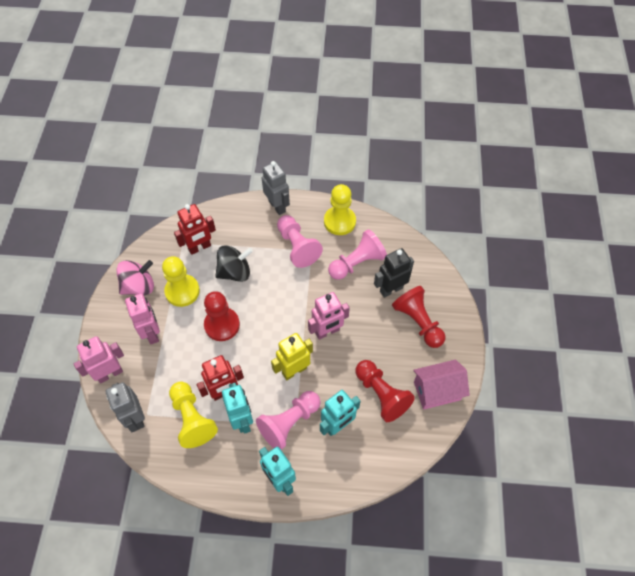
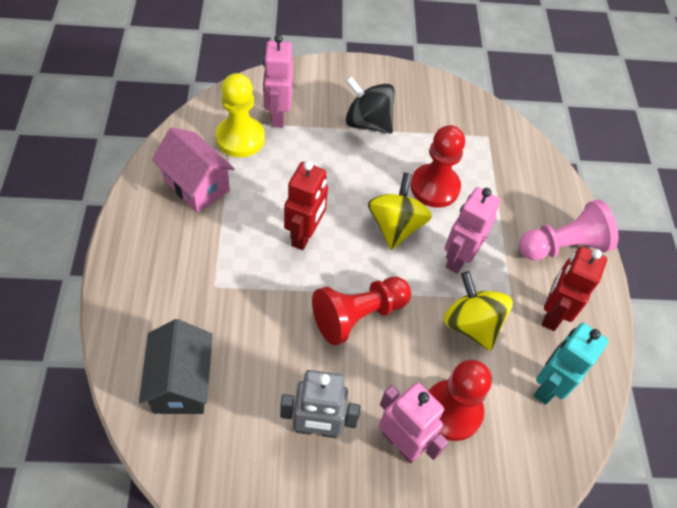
black house: none = 0 -> [139,319,213,414] = 1
black robot: [374,248,414,298] = 1 -> none = 0
grey robot: [106,382,145,432] [262,161,290,215] = 2 -> [280,370,361,438] = 1
pink pawn: [256,391,321,450] [277,215,323,268] [328,229,387,280] = 3 -> [519,200,618,260] = 1
pink spinning top: [116,260,154,296] = 1 -> none = 0
turquoise robot: [222,383,253,434] [259,447,296,496] [320,390,361,436] = 3 -> [534,323,608,405] = 1
yellow pawn: [162,256,200,307] [169,381,218,448] [324,184,356,235] = 3 -> [215,73,265,157] = 1
yellow robot: [271,333,313,380] = 1 -> none = 0
yellow spinning top: none = 0 -> [368,172,432,250] [443,271,513,351] = 2

